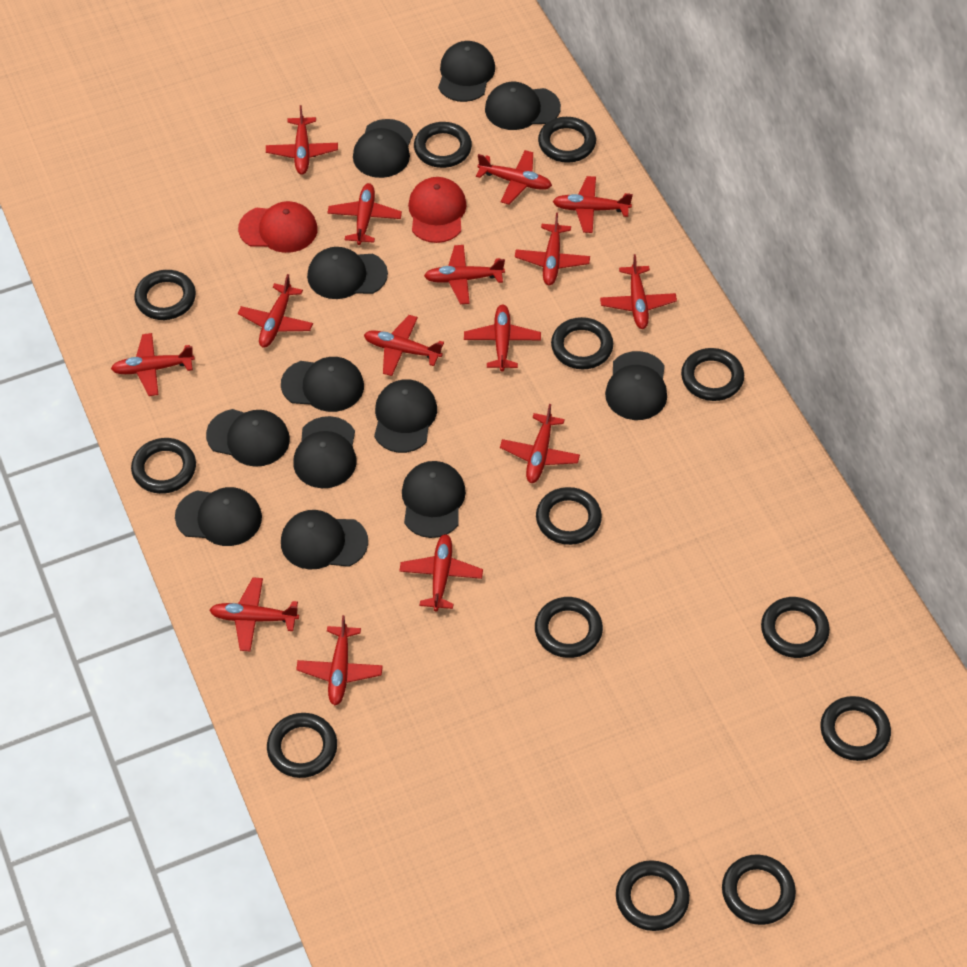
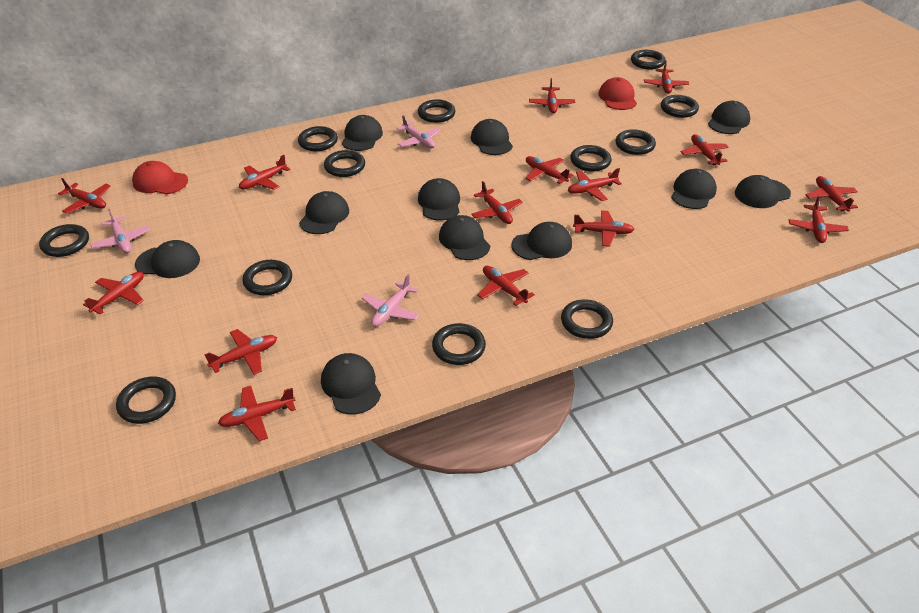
black cap: [175,487,262,546] [206,409,290,467] [281,357,364,412] [281,510,368,570] [293,416,357,488] [307,247,388,299] [353,119,413,178] [374,379,437,453] [402,461,466,538] [438,41,495,102] [485,81,561,130] [605,351,667,420] = 12 -> [135,240,200,278] [299,191,349,234] [321,353,381,414] [342,115,383,151] [418,178,460,221] [439,215,490,260] [471,119,513,155] [511,222,572,260] [671,169,717,209] [708,101,750,134] [735,175,791,208] = 11
black ring: [131,438,196,494] [134,270,196,320] [267,713,337,778] [414,122,472,168] [535,597,603,658] [536,487,602,545] [538,117,596,163] [551,317,613,369] [616,860,690,931] [681,348,744,401] [722,855,796,925] [761,597,830,658] [820,696,891,761] = 13 -> [39,224,89,257] [116,377,176,424] [242,260,292,295] [298,126,338,151] [324,150,365,177] [418,99,455,123] [432,323,486,365] [561,299,613,339] [570,145,612,172] [615,129,656,155] [631,50,665,69] [661,95,699,118] = 12
pink plane: none = 0 -> [90,209,150,253] [362,274,419,327] [396,115,441,149] = 3

